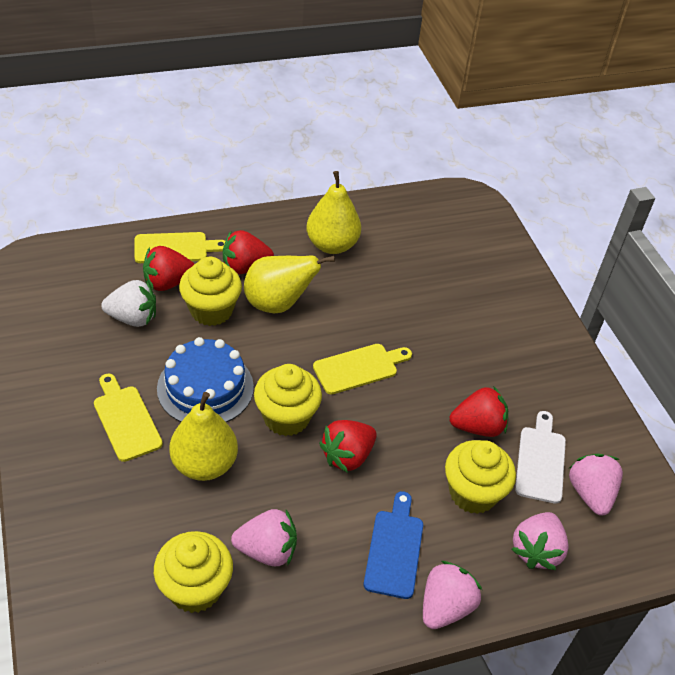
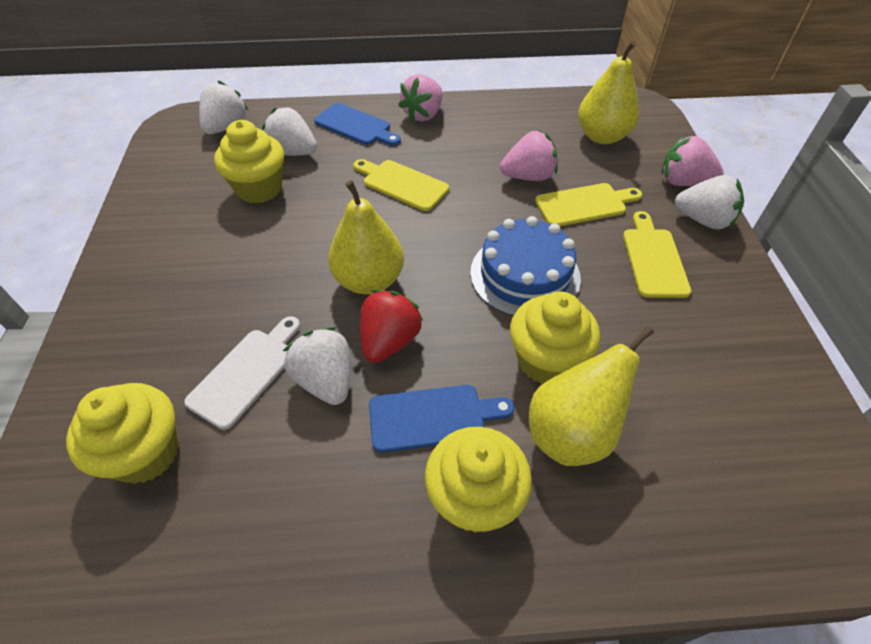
blue cutting board: [364,491,423,599] = 1 -> [314,103,401,146] [369,385,514,453] = 2
pink strawberry: [231,509,297,566] [423,561,482,629] [511,512,569,570] [568,454,623,516] = 4 -> [398,74,443,122] [500,131,558,181] [661,136,724,186] = 3
red strawberry: [143,246,194,291] [223,230,274,274] [319,420,377,473] [450,386,508,437] = 4 -> [360,290,423,363] = 1
white strawberry: [101,280,156,327] = 1 -> [199,81,248,134] [262,107,317,156] [283,327,350,405] [675,175,744,229] = 4

